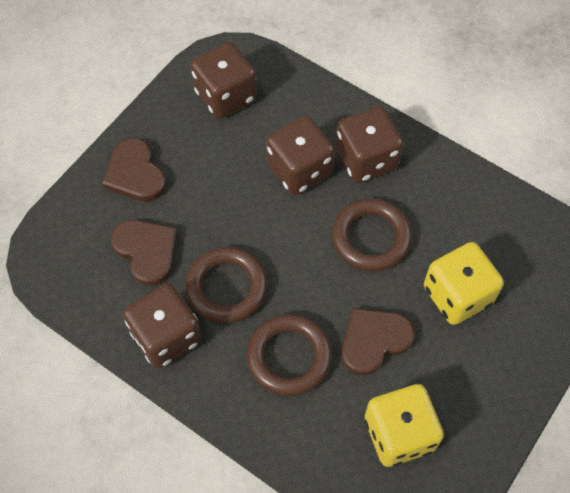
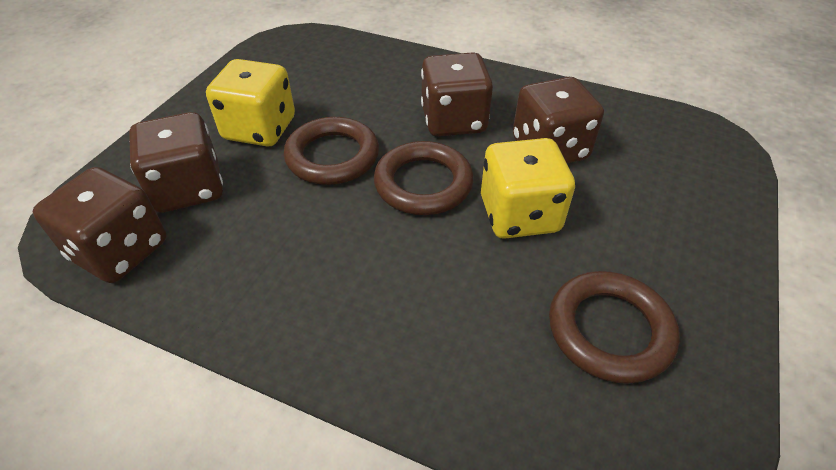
brown heart: [102,138,166,202] [111,220,177,286] [342,308,415,376] = 3 -> none = 0

